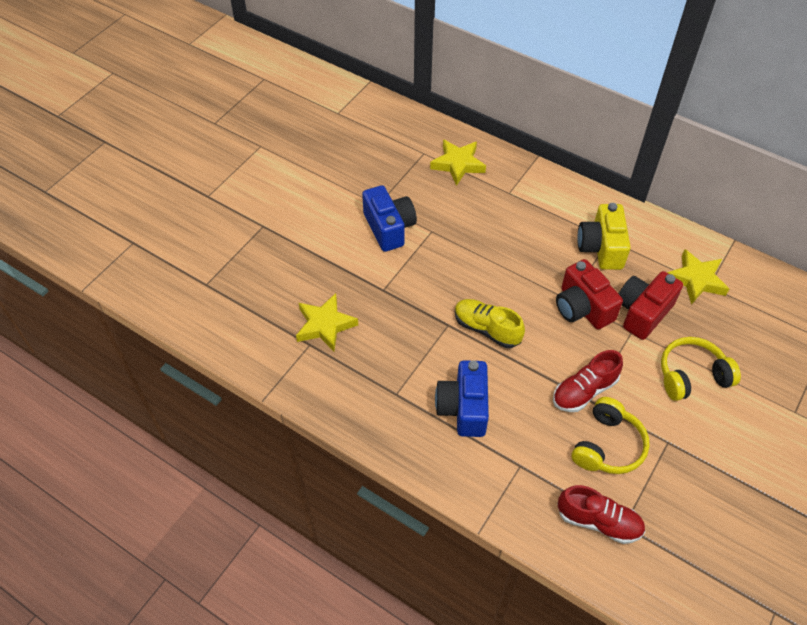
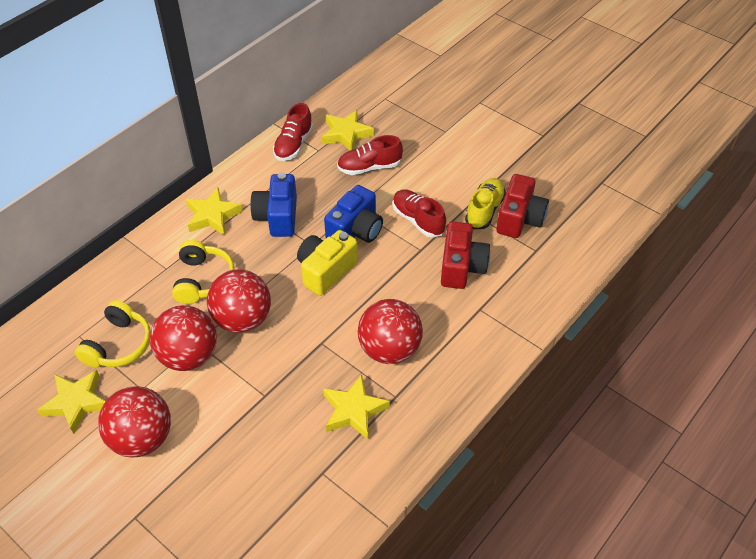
red ball: none = 0 -> [98,386,171,458] [150,305,217,371] [207,269,271,333] [358,299,423,364] = 4
red shoe: [553,350,623,412] [557,485,645,544] = 2 -> [273,103,313,161] [337,135,403,175] [392,190,446,237] = 3
yellow star: [296,293,358,351] [430,139,486,186] [667,249,729,305] = 3 -> [37,370,106,434] [186,187,243,235] [322,110,374,150] [323,375,390,439] = 4

